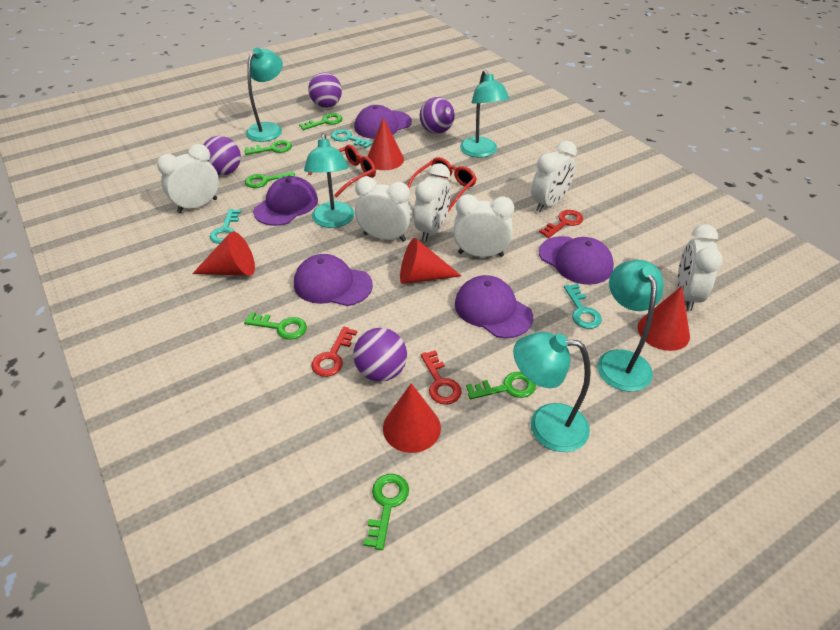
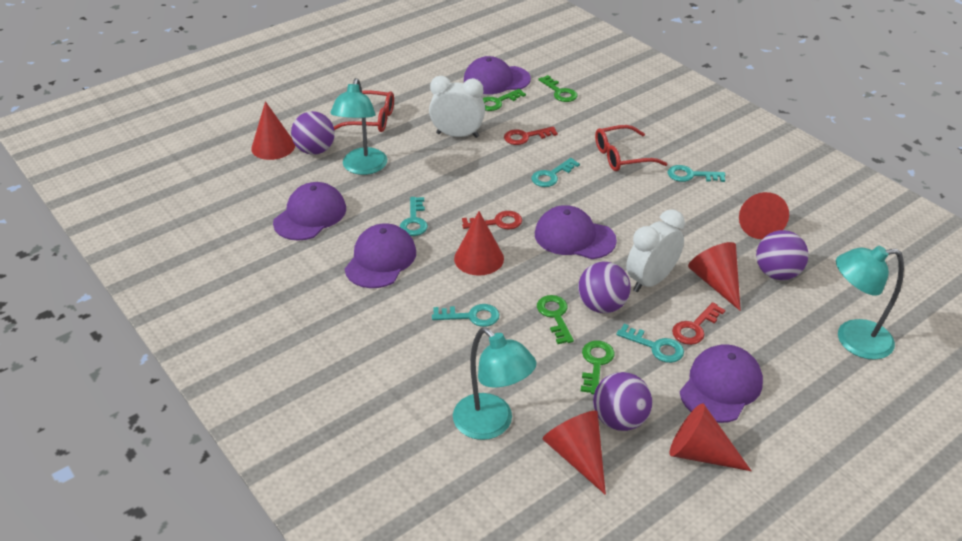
green key: [244,312,307,340] [245,140,292,155] [245,172,295,188] [299,113,343,130] [363,474,409,550] [466,372,536,399] = 6 -> [482,89,526,111] [537,295,574,344] [538,75,577,102] [581,341,615,394] = 4
red cone: [192,231,255,276] [367,117,404,170] [383,383,441,453] [400,238,461,284] [637,286,690,351] = 5 -> [251,101,295,160] [454,211,504,276] [543,411,606,495] [669,403,751,471] [688,242,741,311] [739,192,789,239] = 6
turquoise key: [210,209,241,244] [331,129,373,148] [564,284,602,329] = 3 -> [400,197,428,236] [432,304,500,327] [531,158,580,187] [616,324,684,363] [668,165,725,182] = 5
turquoise lamp: [246,47,283,142] [304,133,354,228] [460,70,510,158] [513,332,591,452] [597,260,664,392] = 5 -> [330,78,387,175] [453,327,536,440] [836,246,904,360] = 3
white clock: [157,144,219,213] [355,177,413,242] [414,163,451,241] [453,194,514,257] [531,141,577,212] [677,224,723,311] = 6 -> [429,76,485,138] [626,209,685,292] = 2

